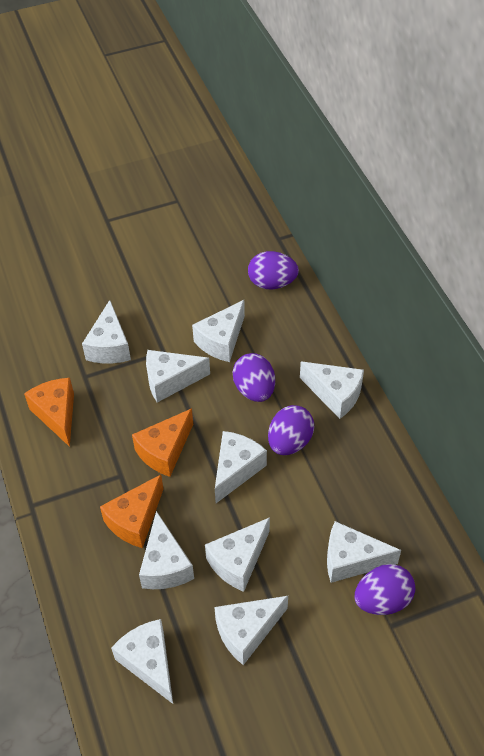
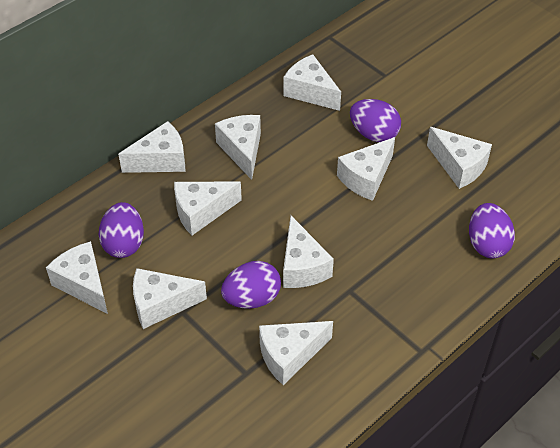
orange cheese: [24,378,74,447] [100,475,163,548] [132,408,193,477] = 3 -> none = 0

